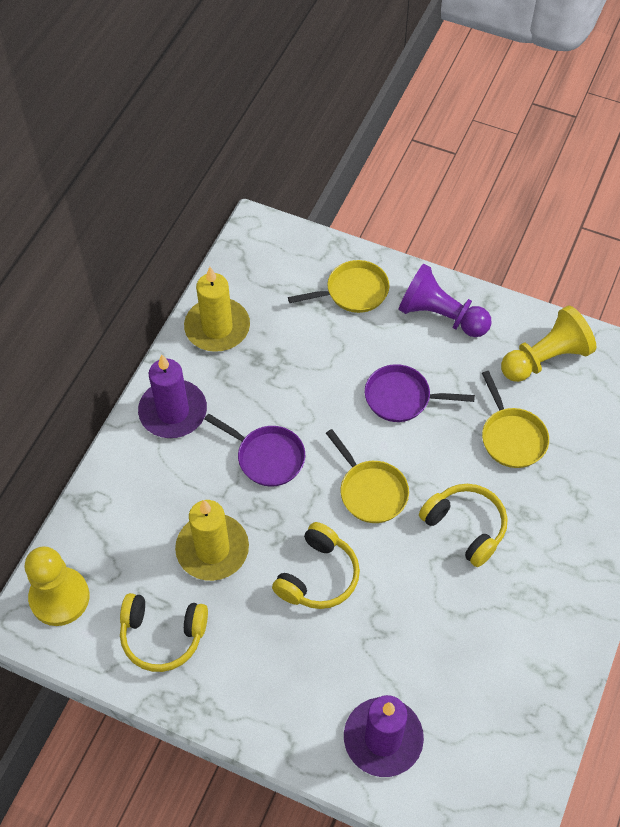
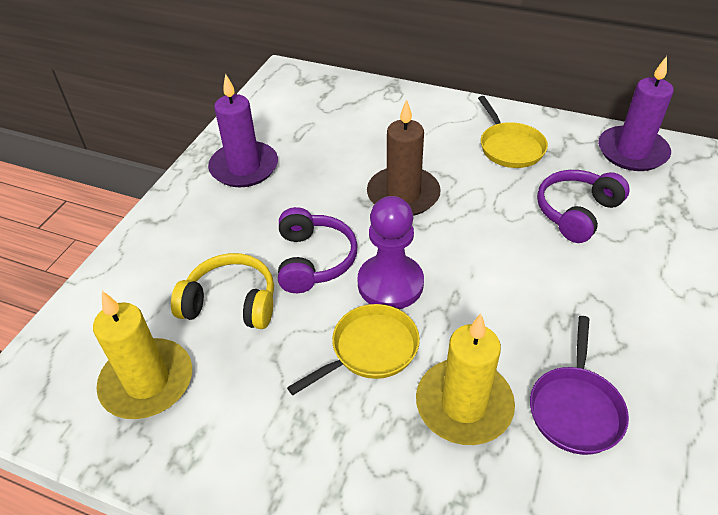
brown candle: none = 0 -> [367,99,441,216] = 1
purple headphones: none = 0 -> [278,207,358,293] [537,170,630,243] = 2
purple pan: [204,413,305,487] [365,364,475,422] = 2 -> [530,316,629,455] = 1
yellow headphones: [120,593,208,672] [272,522,360,609] [419,484,507,567] = 3 -> [171,253,274,329] = 1
yellow pan: [288,260,389,313] [326,429,409,523] [482,371,549,468] = 3 -> [287,304,420,395] [478,96,548,168] = 2
yellow pawn: [25,546,90,626] [501,306,596,382] = 2 -> none = 0

